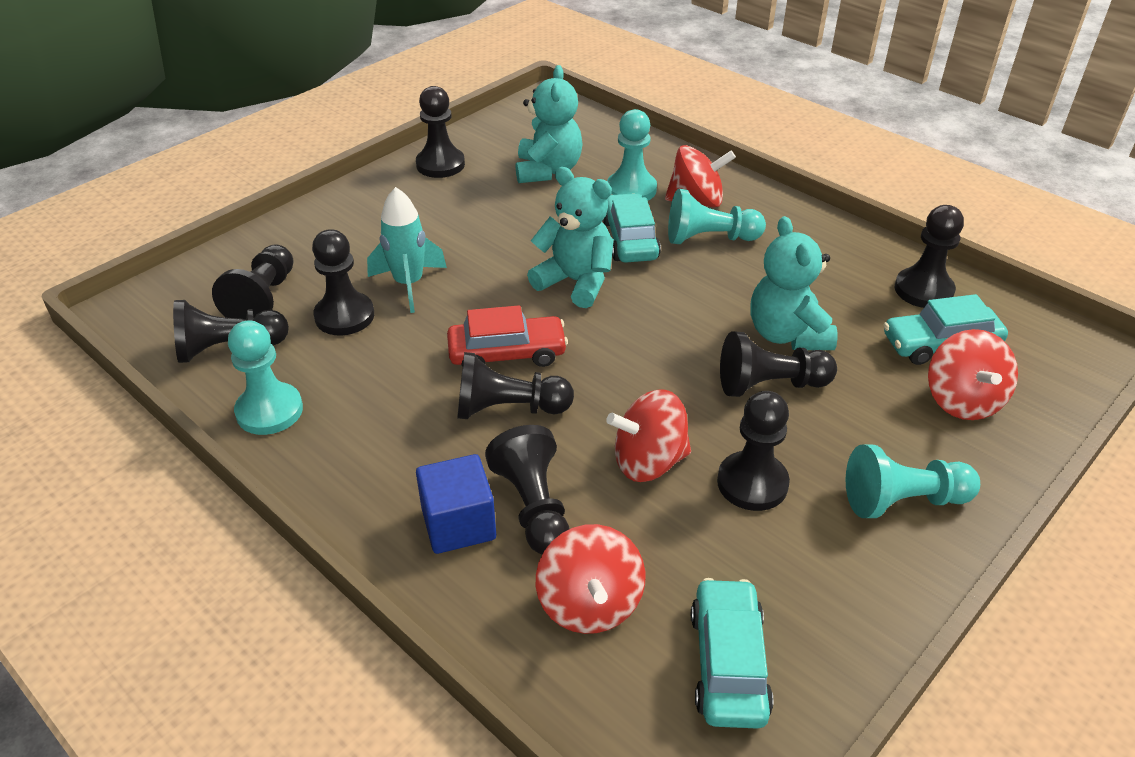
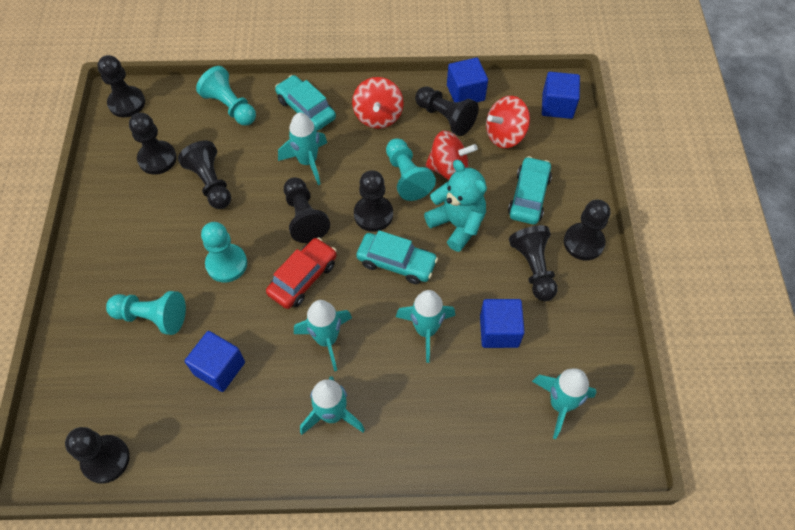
blue cube: [416,454,496,554] = 1 -> [185,331,245,392] [447,58,488,102] [480,299,525,348] [542,72,580,119] = 4
red spinning top: [536,524,645,634] [606,390,691,482] [665,145,736,208] [928,329,1018,420] = 4 -> [352,77,404,129] [425,131,478,180] [486,96,530,148] = 3
turquoise rocket: [367,187,447,313] = 1 -> [278,112,327,185] [294,300,352,371] [300,376,365,435] [396,290,455,363] [532,368,597,439] = 5
turquoise teddy bear: [516,65,583,183] [527,167,614,308] [750,216,837,350] = 3 -> [424,160,487,252] = 1

